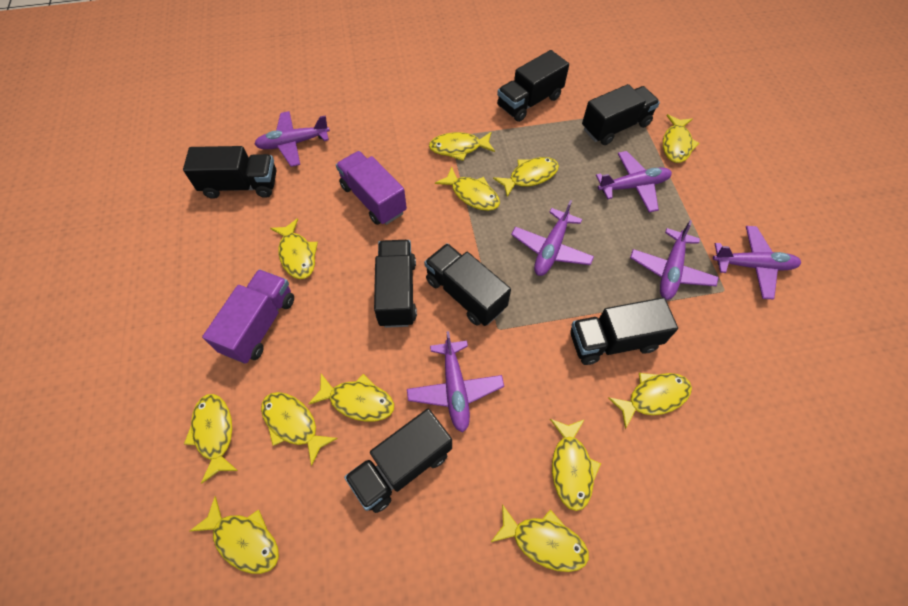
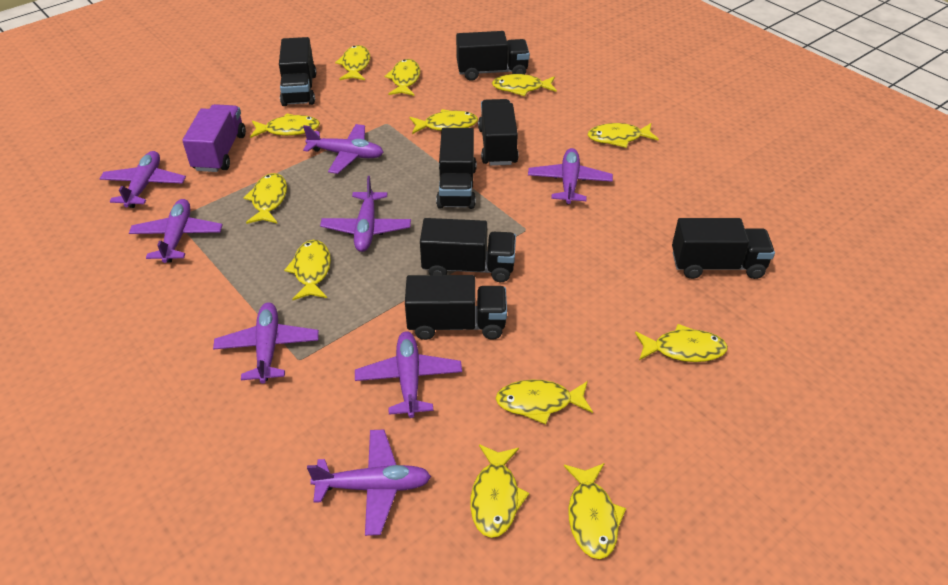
purple plane: [254,111,330,167] [407,331,504,432] [511,200,594,276] [596,151,672,212] [630,220,719,300] [713,226,801,300] = 6 -> [99,151,186,208] [129,199,223,263] [213,302,319,384] [303,124,384,174] [307,430,431,536] [320,176,411,252] [355,331,462,418] [528,148,613,205] = 8
purple truck: [202,269,294,364] [336,151,407,225] = 2 -> [182,104,246,172] = 1

